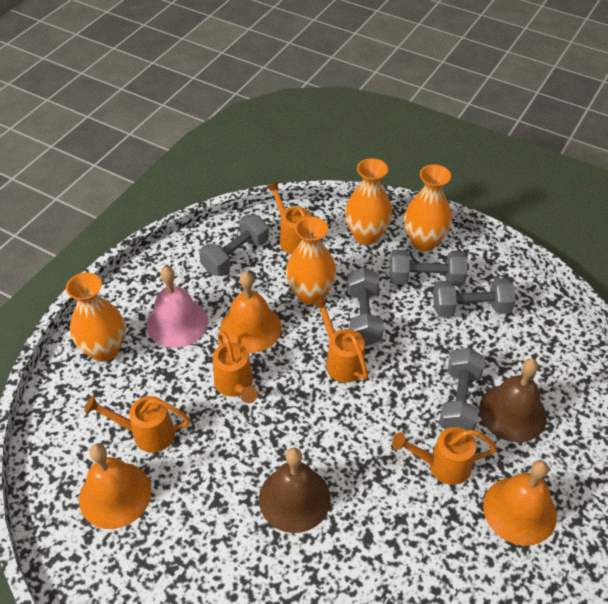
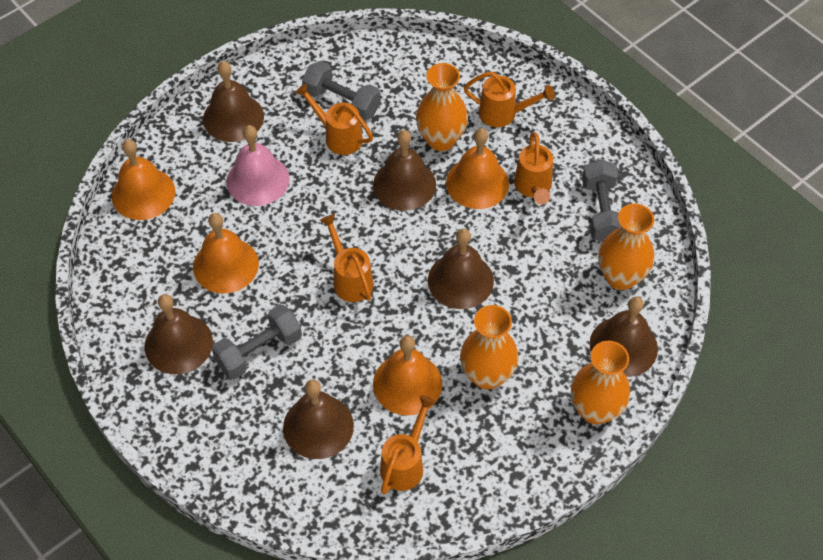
brown bell: [259,448,331,533] [479,359,547,442] = 2 -> [145,294,213,374] [203,61,264,142] [283,379,354,459] [373,130,436,211] [428,229,494,309] [589,296,658,377] = 6
grey dumbbell: [199,214,269,276] [347,267,384,346] [390,250,467,286] [433,278,516,317] [439,348,485,430] = 5 -> [212,304,302,380] [302,61,381,121] [582,159,621,242] = 3
orange bell: [79,444,151,529] [220,272,282,353] [483,460,557,546] = 3 -> [112,139,175,220] [193,213,259,294] [373,335,442,416] [446,128,509,209] = 4

